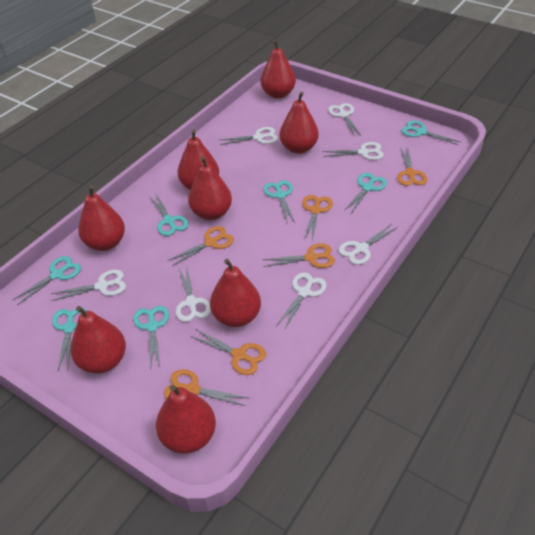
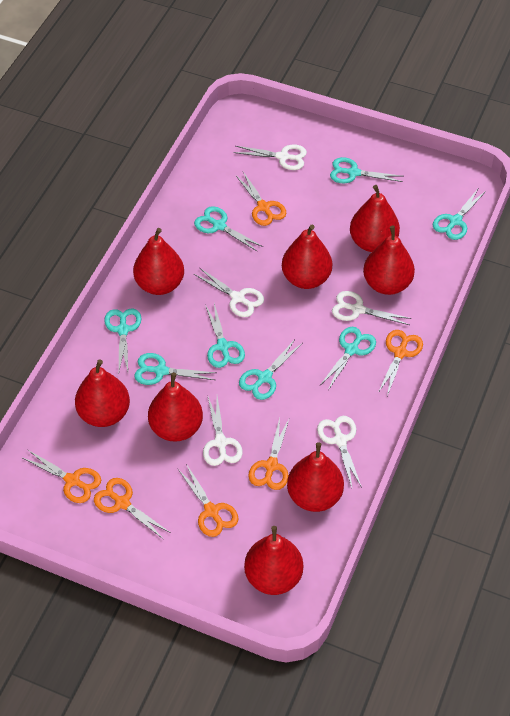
turquoise scissors: [12,256,81,305] [52,308,87,370] [133,306,169,370] [149,194,188,236] [263,180,295,223] [344,173,387,214] [401,121,460,145] = 7 -> [104,308,142,371] [134,353,217,385] [194,206,263,252] [205,304,245,368] [239,339,303,400] [320,327,376,390] [330,157,404,183] [433,189,486,240] = 8
white scissors: [51,270,126,301] [176,264,211,322] [220,127,278,145] [276,272,327,330] [322,142,384,160] [328,103,360,135] [339,225,398,265] = 7 -> [194,268,264,317] [203,395,243,466] [234,145,307,170] [317,416,362,488] [332,291,412,325] = 5

